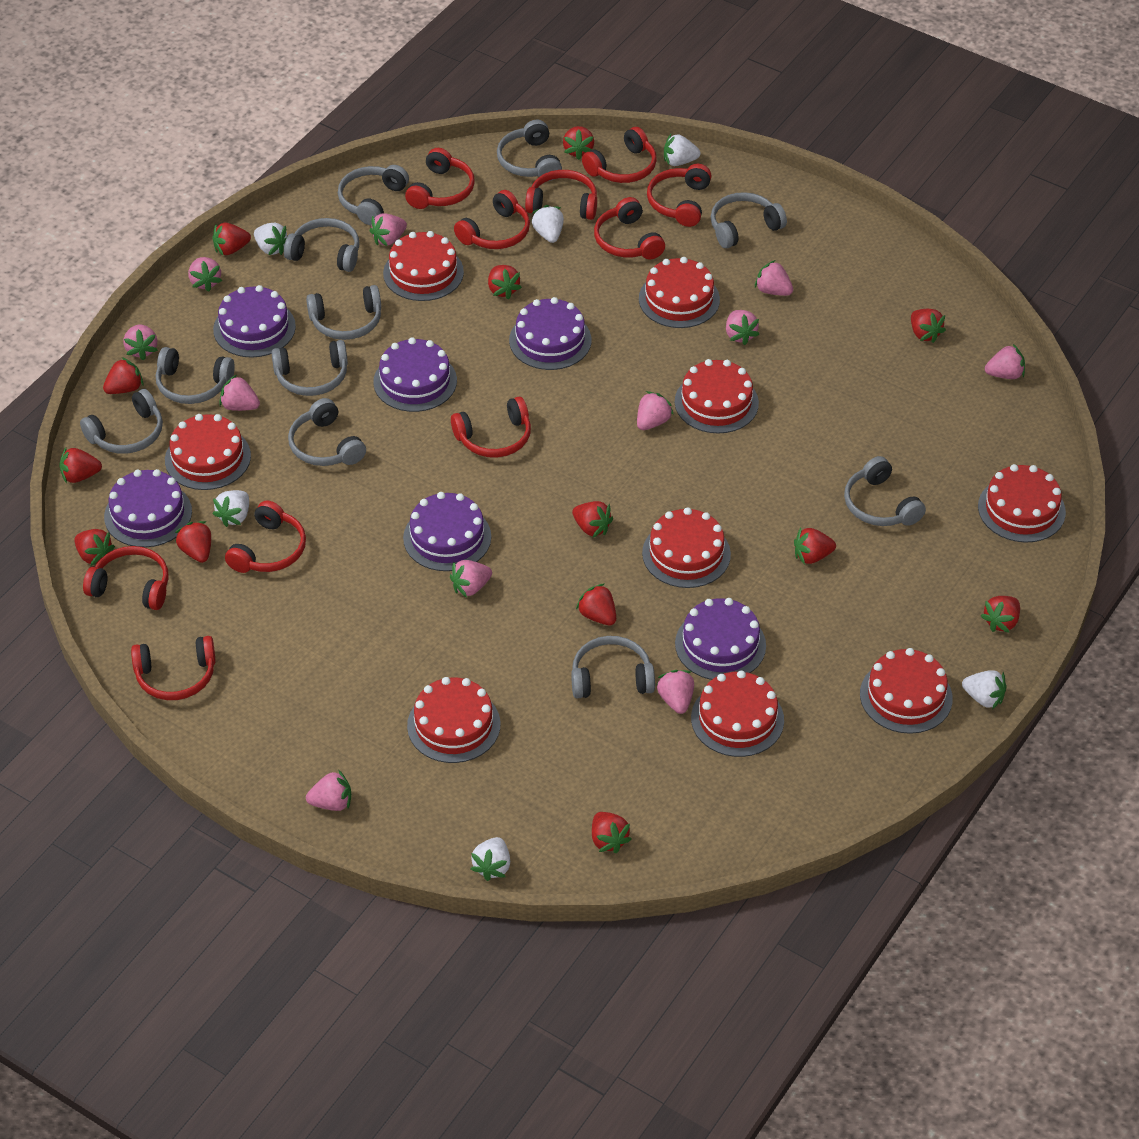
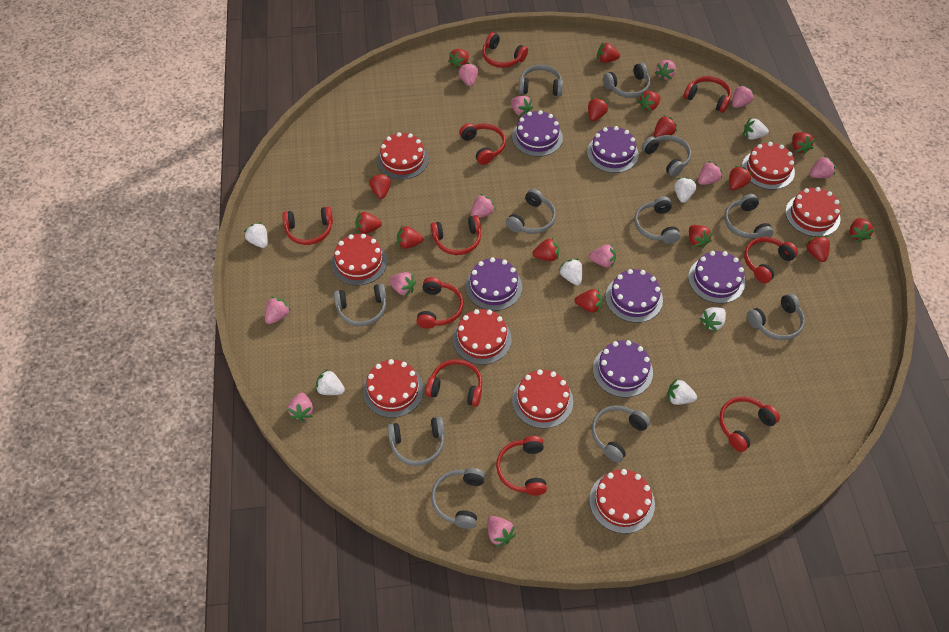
pink strawberry: [123,325,158,360] [188,257,222,292] [219,375,260,411] [306,769,351,811] [370,213,407,246] [450,560,492,597] [637,391,674,430] [657,670,694,714] [726,310,759,345] [755,260,793,296] [985,344,1025,379] = 11 -> [265,297,291,324] [288,393,313,421] [389,272,416,296] [458,63,478,87] [471,194,496,218] [487,516,516,547] [511,96,533,116] [589,245,616,268] [655,60,676,81] [698,161,722,185] [732,85,754,108] [809,156,836,178] = 12
red cake: [165,414,251,490] [383,231,464,301] [407,677,501,763] [639,257,720,328] [642,507,731,588] [675,359,759,433] [691,670,784,757] [860,648,953,734] [978,464,1066,543] = 9 -> [331,234,387,286] [363,359,424,418] [377,132,429,180] [453,309,512,365] [512,370,573,429] [589,469,655,534] [742,142,795,190] [785,187,841,237] = 8
red strawberry: [60,448,102,483] [74,529,115,566] [103,357,143,394] [175,521,211,563] [213,222,251,255] [488,265,522,299] [563,126,594,160] [572,501,613,537] [576,583,616,625] [592,812,632,853] [794,527,836,565] [911,309,946,343] [981,596,1020,633] = 13 -> [355,211,382,234] [369,173,391,199] [397,226,423,249] [448,49,469,69] [533,238,559,261] [575,288,603,313] [588,98,609,121] [597,43,620,63] [638,91,661,111] [654,115,677,138] [689,225,713,248] [729,166,752,190] [792,132,815,155] [805,236,830,262] [849,218,875,243] = 15
white strawberry: [213,490,249,527] [254,223,287,255] [471,837,510,881] [531,205,564,243] [664,134,701,166] [962,670,1006,709] = 6 -> [244,222,268,248] [315,369,345,395] [558,258,582,285] [667,379,697,405] [674,177,697,203] [700,307,726,332] [743,118,769,140] = 7

